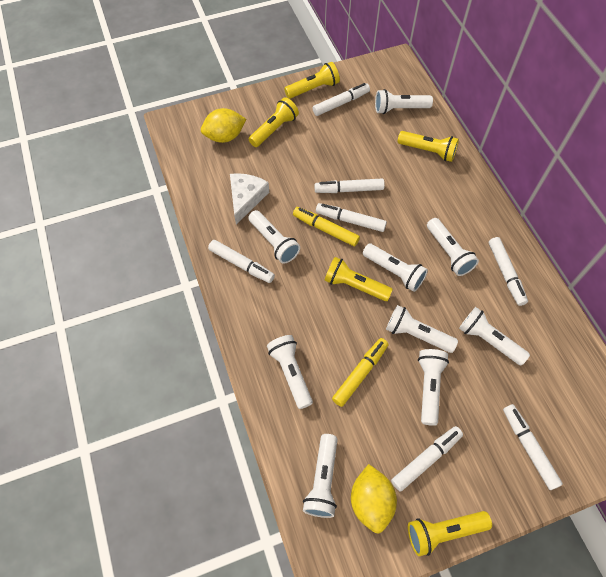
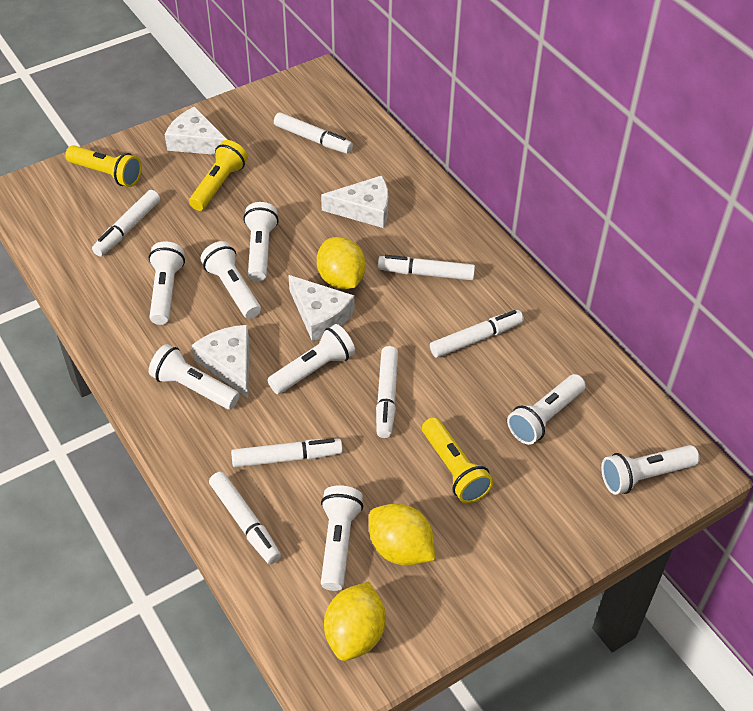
white cheese: [230,173,269,225] = 1 -> [165,106,227,155] [192,325,249,398] [288,275,355,341] [321,176,388,228] = 4
white flashlight: [248,210,300,264] [267,335,313,409] [303,434,338,518] [363,243,428,292] [375,89,433,114] [386,305,458,353] [418,349,449,426] [427,218,479,276] [459,307,530,366] = 9 -> [149,241,185,325] [149,344,240,409] [201,241,261,319] [243,202,279,282] [267,324,355,394] [321,485,363,591] [507,374,586,445] [601,445,700,495] = 8
yellow flashlight: [249,97,299,147] [284,62,340,99] [324,257,393,301] [398,131,459,162] [408,511,492,556] = 5 -> [65,145,142,187] [189,140,248,211] [422,417,493,503] = 3
yellow lemon: [201,108,246,143] [351,464,397,534] = 2 -> [317,237,366,289] [324,582,386,661] [369,503,435,566] = 3
yellow marker: [293,207,360,246] [332,338,389,407] = 2 -> none = 0

